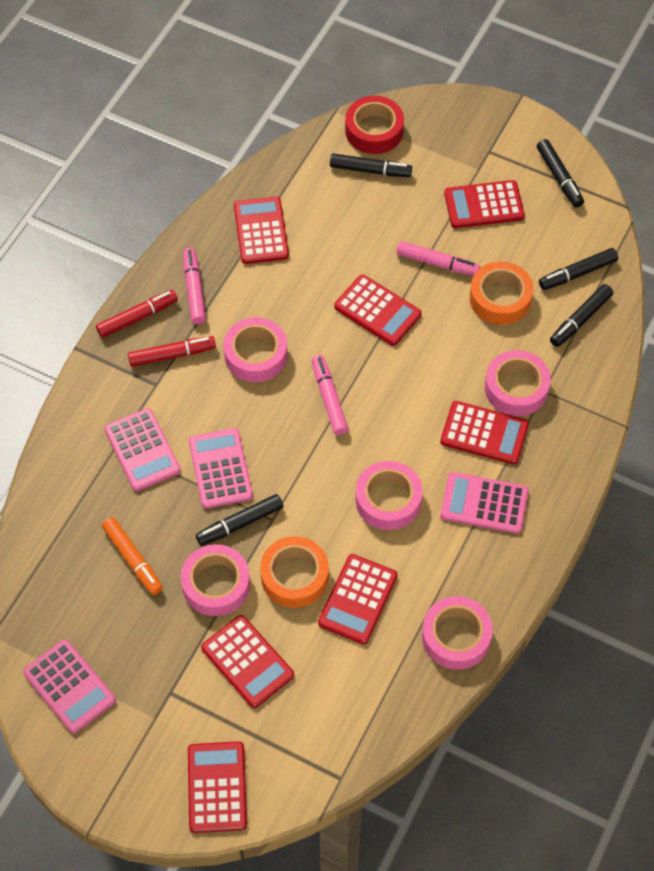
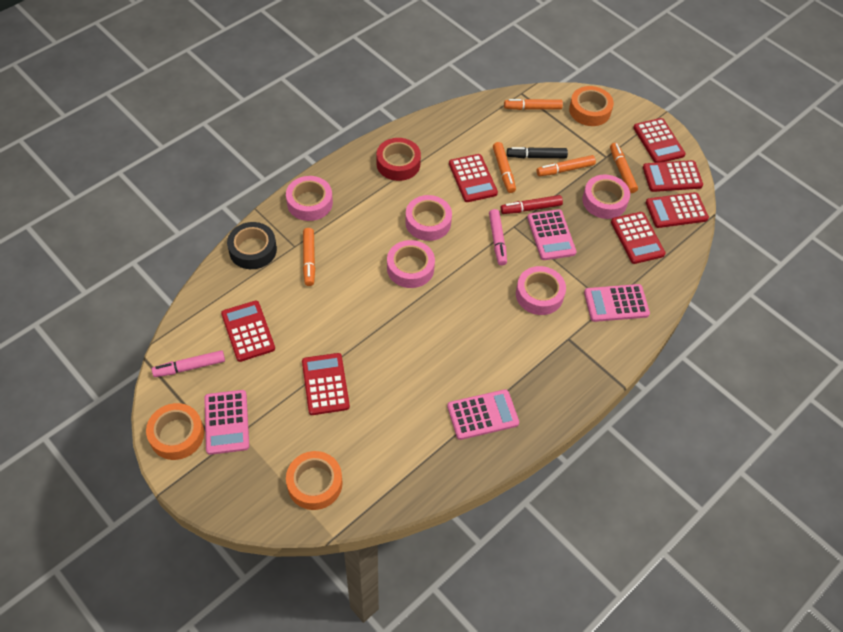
black marker: [196,494,283,546] [330,154,412,177] [537,139,584,208] [539,248,618,290] [550,284,613,347] = 5 -> [507,147,568,158] = 1
black tape: none = 0 -> [227,222,277,269] = 1
orange marker: [102,517,163,595] = 1 -> [303,228,315,286] [493,142,516,193] [504,99,563,110] [537,155,596,176] [610,143,638,193] = 5
orange tape: [260,536,329,608] [470,262,534,325] = 2 -> [146,403,204,460] [286,451,343,510] [569,86,614,126] = 3
pink marker: [183,248,206,324] [312,355,348,435] [396,241,480,276] = 3 -> [152,350,225,377] [489,209,507,266] = 2
red marker: [96,290,178,338] [128,336,216,367] = 2 -> [501,195,563,214] = 1

